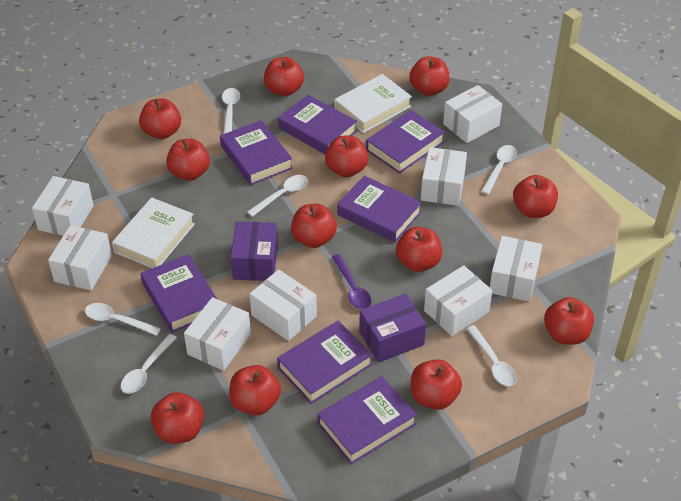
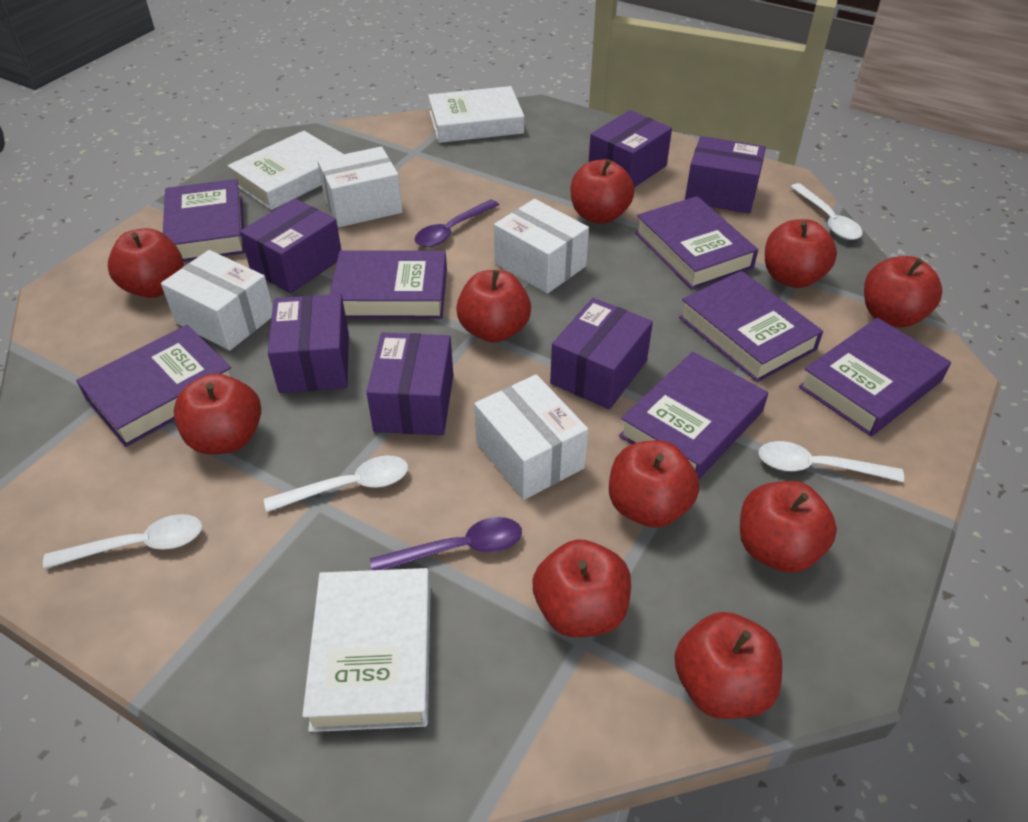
purple box: [231,222,278,281] [359,293,426,363] = 2 -> [240,198,341,294] [268,294,349,393] [366,332,453,435] [550,298,653,409] [589,110,672,188] [685,136,766,214] = 6
purple spoon: [332,254,371,309] = 1 -> [370,517,522,570] [415,199,499,247] = 2
red apple: [139,99,181,139] [151,392,204,444] [166,139,210,181] [229,365,281,416] [264,57,304,97] [291,204,337,248] [325,136,368,177] [396,227,442,272] [409,56,450,96] [411,359,462,410] [513,175,558,218] [544,297,594,345] = 12 -> [108,228,184,298] [174,373,261,454] [456,270,531,343] [533,539,631,637] [571,159,635,224] [609,440,700,528] [674,612,782,719] [740,481,837,573] [765,219,837,288] [864,256,942,328] = 10
white book: [112,197,195,268] [334,74,412,133] = 2 -> [227,131,343,210] [302,568,431,732] [428,86,524,143] = 3
white box: [32,176,94,236] [48,225,112,291] [184,297,251,371] [250,269,317,341] [421,147,467,206] [424,265,492,336] [443,85,502,143] [490,236,542,302] = 8 -> [161,250,273,351] [317,146,403,227] [474,374,588,500] [494,199,589,294] = 4
white spoon: [85,303,161,336] [121,334,177,394] [222,88,240,134] [247,175,308,217] [467,325,517,386] [481,145,517,194] = 6 -> [43,514,202,569] [264,456,408,512] [758,441,904,482] [790,183,862,240] = 4

